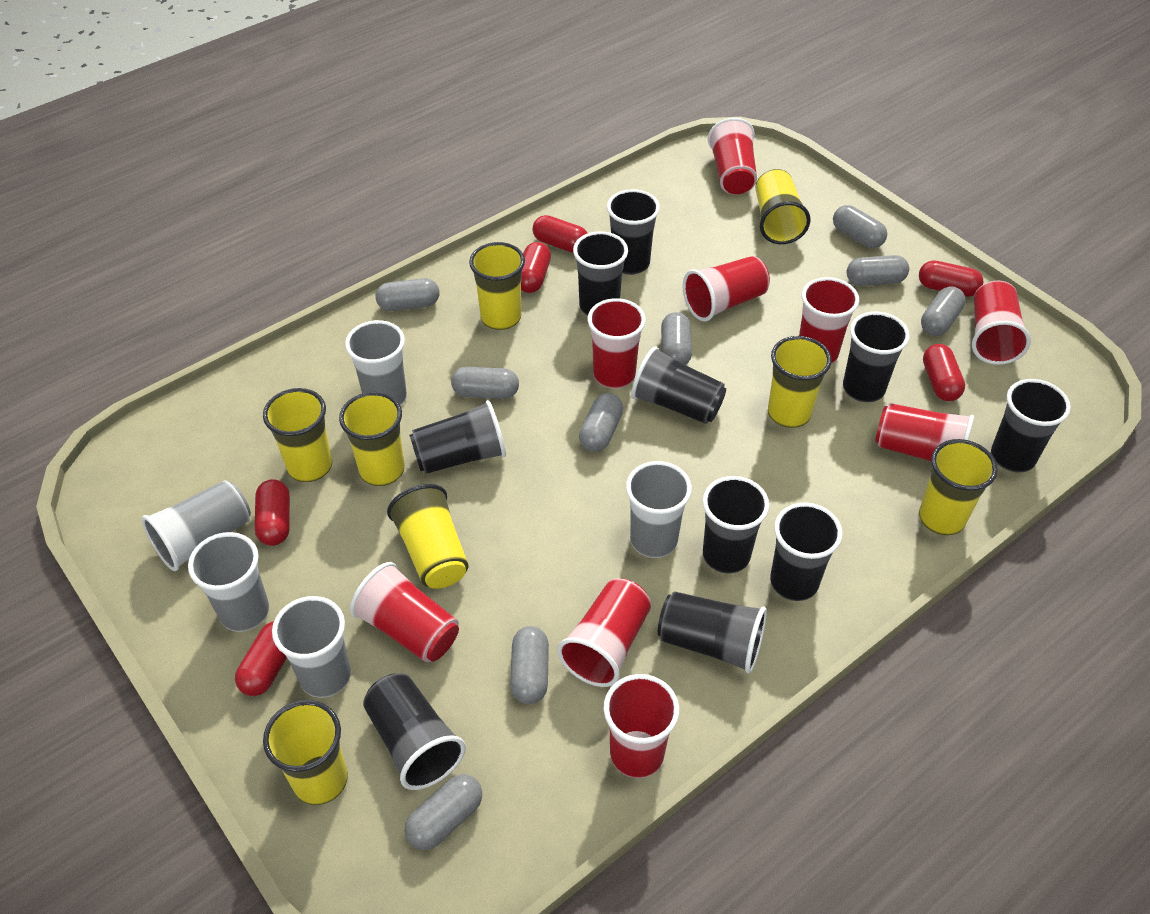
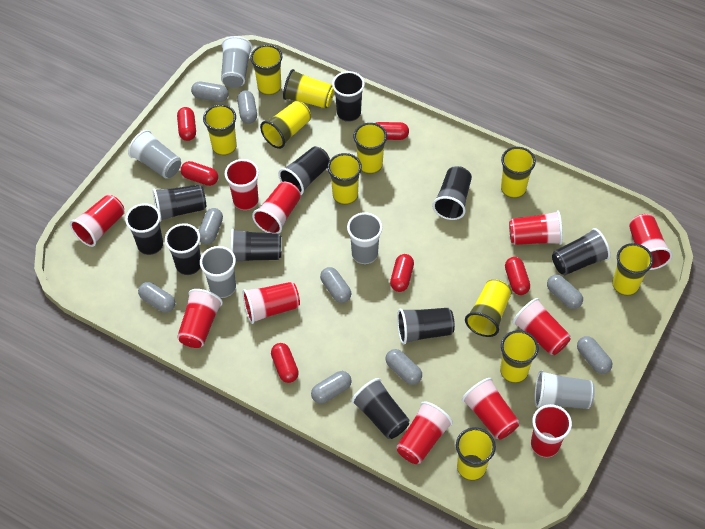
red cup: [350,562,459,663] [557,578,651,687] [587,298,646,389] [604,674,679,778] [683,256,770,321] [708,118,757,195] [799,277,859,364] [875,403,974,461] [972,281,1031,365] = 9 -> [70,195,124,247] [177,289,223,348] [225,159,259,210] [243,282,300,324] [252,182,301,234] [396,401,453,464] [462,378,519,439] [509,210,563,245] [513,298,571,355] [531,404,572,457] [629,214,673,270] = 11
yellow cup: [263,388,332,482] [263,700,348,805] [339,392,404,486] [387,484,469,589] [469,242,525,330] [756,169,811,244] [768,336,832,428] [919,439,998,535] = 8 -> [203,105,237,155] [250,45,282,95] [260,101,311,149] [283,69,334,108] [328,153,362,204] [354,123,387,174] [456,427,496,480] [465,280,511,337] [500,330,539,383] [501,147,536,198] [612,243,653,295] = 11

